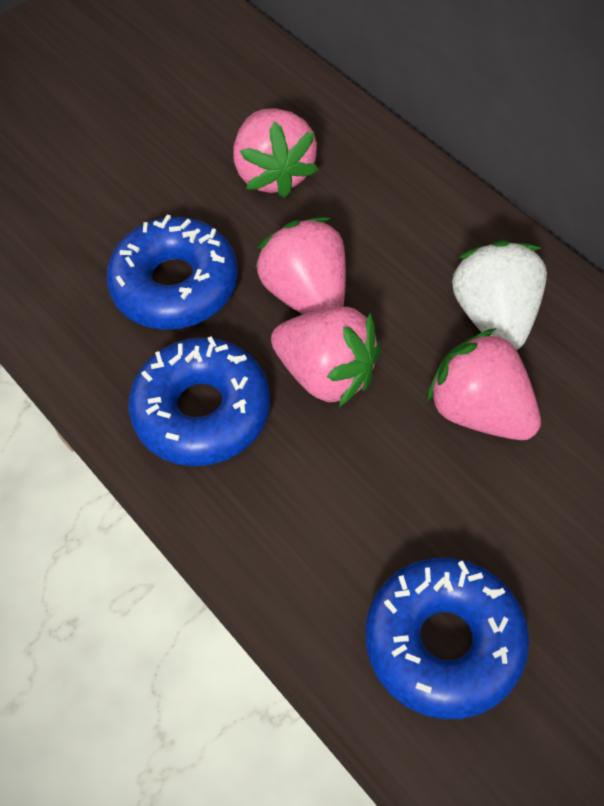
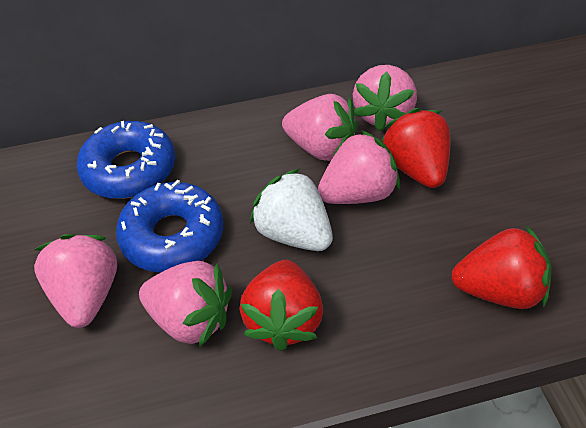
blue donut: [106,215,238,330] [129,336,270,466] [365,558,529,719] = 3 -> [77,121,175,199] [116,180,223,273] = 2
pink strawberry: [234,108,319,198] [255,217,346,314] [271,307,381,407] [426,328,541,440] = 4 -> [34,234,117,328] [139,261,232,348] [282,94,358,161] [318,130,400,204] [353,65,417,132] = 5
red strawberry: none = 0 -> [239,260,323,351] [382,108,450,188] [451,225,551,309] = 3

